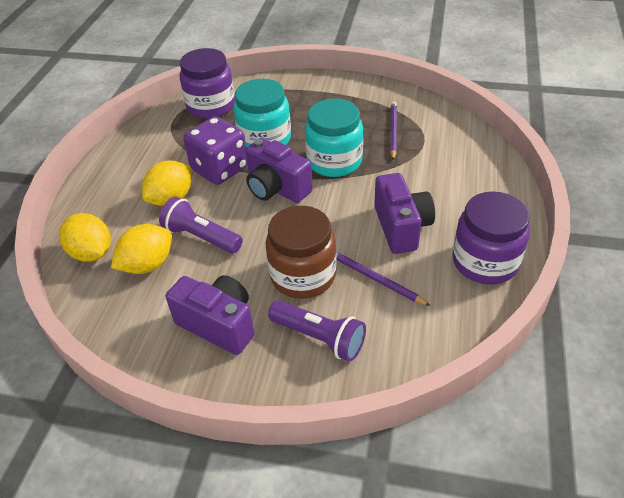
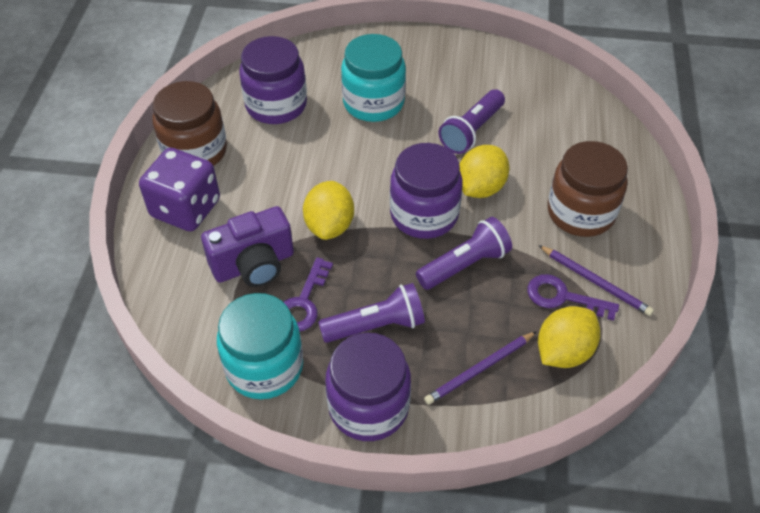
brown jar: [266,206,337,299] = 1 -> [152,81,227,166] [548,141,628,237] = 2
purple camera: [166,275,254,355] [245,138,313,203] [374,173,435,254] = 3 -> [201,206,294,287] = 1
purple flashlight: [159,196,243,253] [268,300,366,361] = 2 -> [318,283,425,343] [416,217,512,290] [439,89,505,154] = 3
purple jar: [180,48,235,118] [452,191,530,284] = 2 -> [239,36,307,124] [325,333,411,441] [390,143,462,239] = 3
purple key: none = 0 -> [283,257,333,331] [527,274,619,321] = 2

